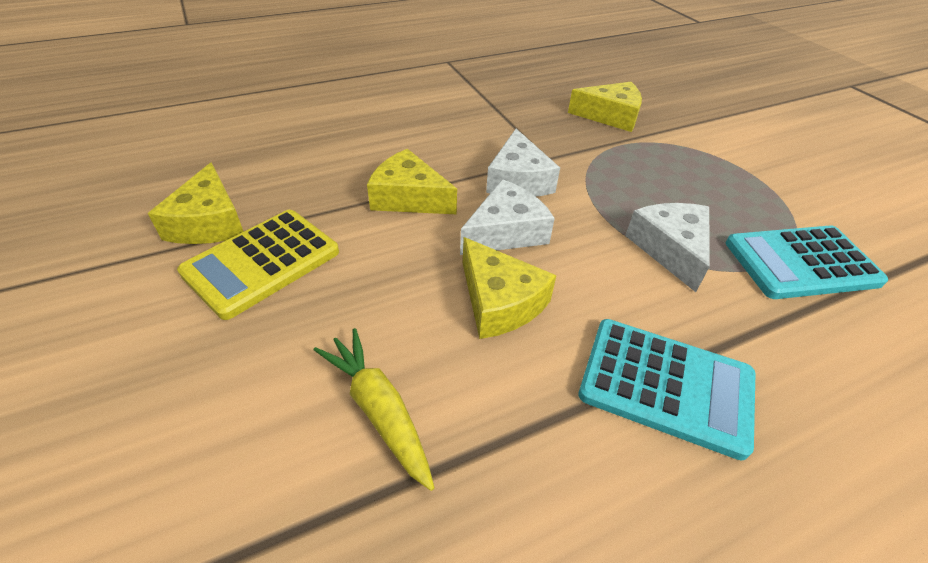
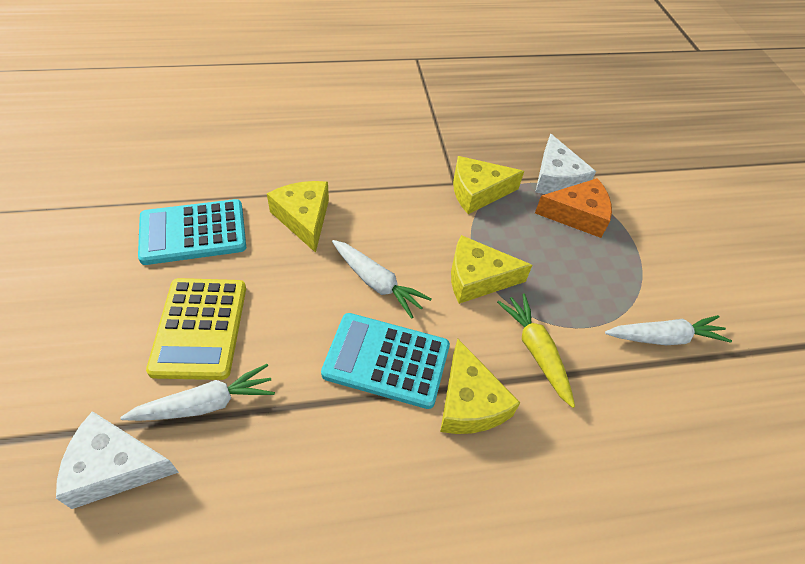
orange cheese: none = 0 -> [535,178,612,238] = 1
white carrot: none = 0 -> [120,364,275,421] [332,240,432,319] [605,315,732,345] = 3
white cheese: [460,179,555,255] [486,129,560,197] [625,203,710,292] = 3 -> [56,411,179,509] [535,133,596,194] = 2

